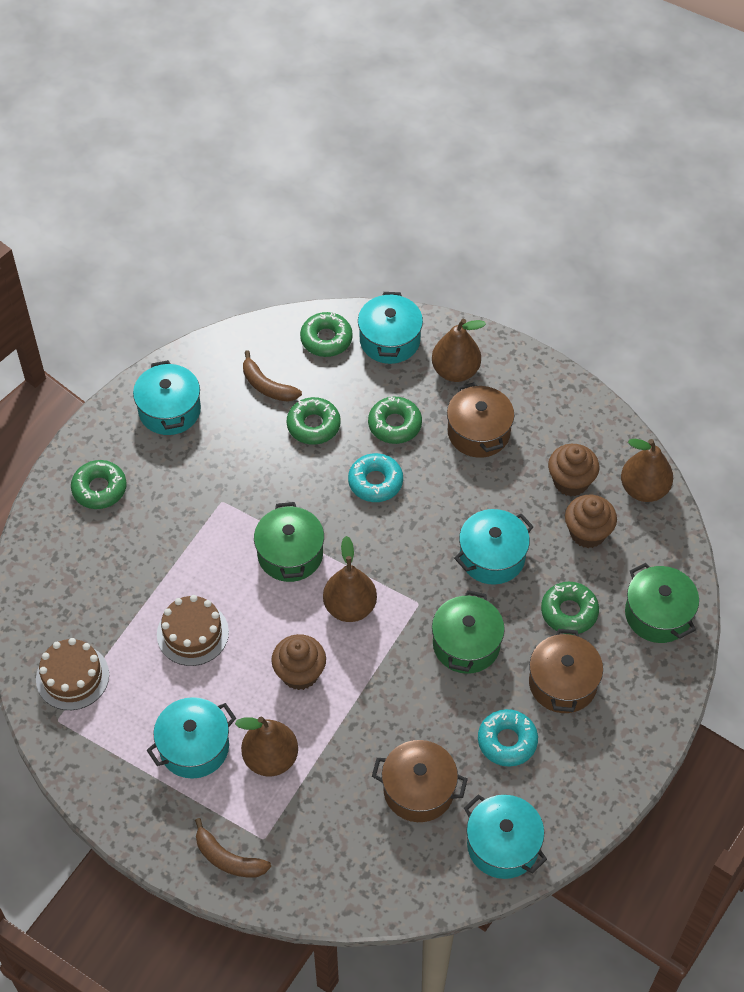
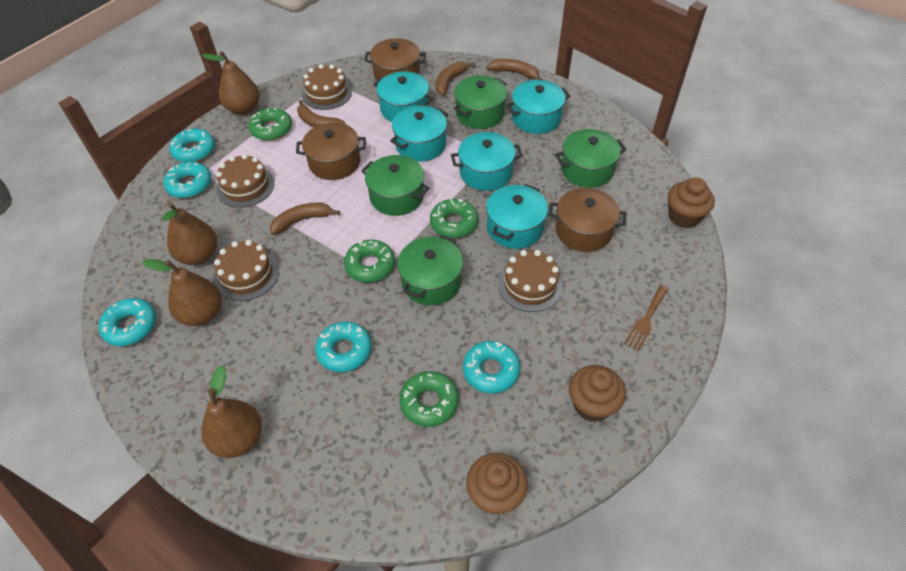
brown banana: [195,818,271,877] [243,350,302,402] = 2 -> [270,203,340,235] [297,100,345,127] [436,61,475,95] [487,59,542,80] = 4
brown cake: [36,638,109,710] [157,595,229,666] = 2 -> [214,240,279,301] [216,154,274,208] [302,64,352,110] [498,250,563,312] = 4
brown fork: none = 0 -> [624,285,668,351] = 1
green donut: [71,460,127,509] [286,397,341,445] [300,312,353,357] [368,397,422,444] [541,582,599,635] = 5 -> [248,108,292,141] [344,240,395,282] [399,371,459,427] [430,199,478,238] = 4
green pot: [254,502,324,582] [432,590,505,674] [625,563,699,643] = 3 -> [361,155,429,216] [397,235,463,305] [454,76,507,129] [555,129,626,188] = 4
turquoise donut: [348,453,403,502] [478,709,538,767] = 2 -> [99,298,156,346] [164,162,211,198] [169,129,215,162] [315,322,372,372] [463,341,520,394] = 5

